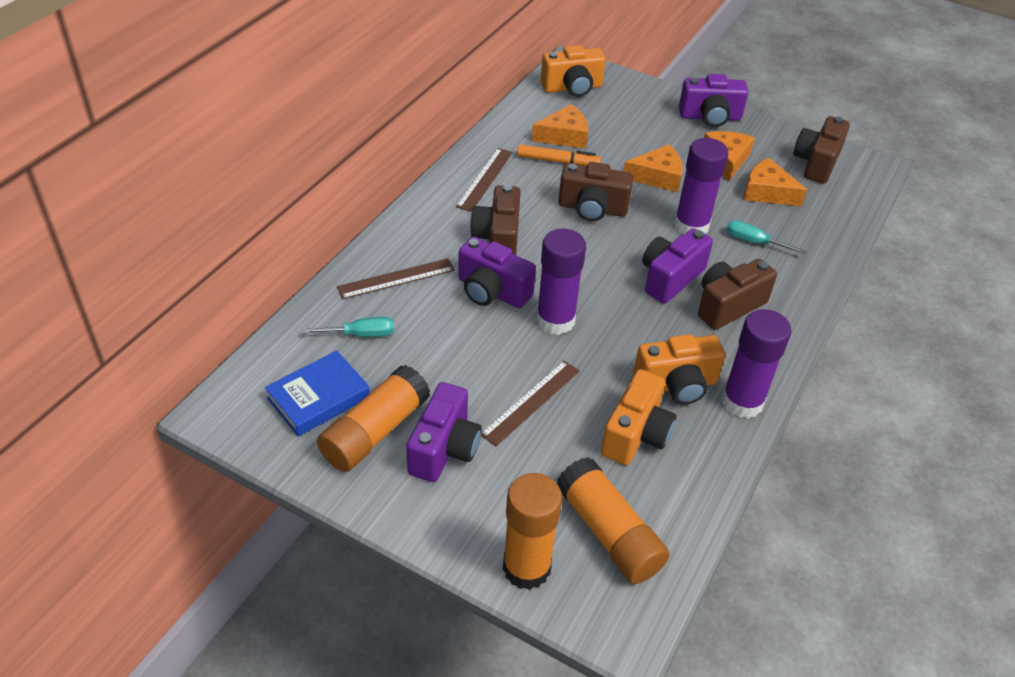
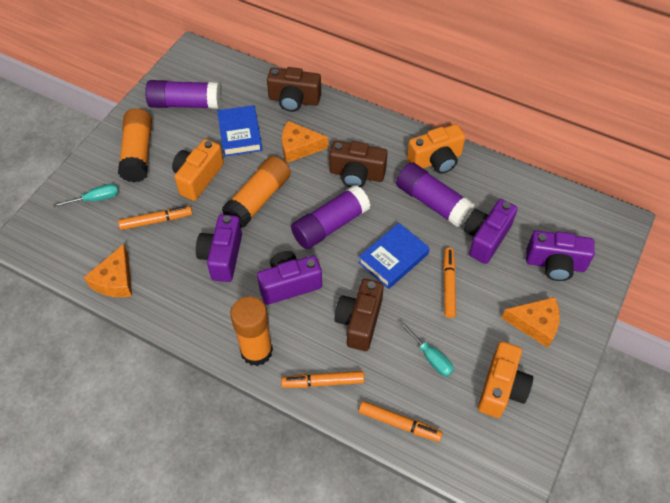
blue book: [265,350,370,436] = 1 -> [217,105,262,156] [359,223,430,289] = 2
brown camera: [470,185,521,255] [558,162,634,221] [698,259,777,330] [793,116,850,183] = 4 -> [267,67,321,112] [329,141,388,187] [335,279,384,351] = 3
brown ruler: [337,258,455,299] [456,148,513,212] [481,361,580,446] = 3 -> none = 0
orange cheese: [532,104,588,148] [623,145,683,192] [704,131,755,182] [744,158,807,206] = 4 -> [84,244,132,297] [282,121,328,163] [502,297,560,348] = 3
orange marker: [517,144,601,166] = 1 -> [118,206,192,230] [281,371,365,388] [359,401,443,442] [443,247,456,318] = 4

